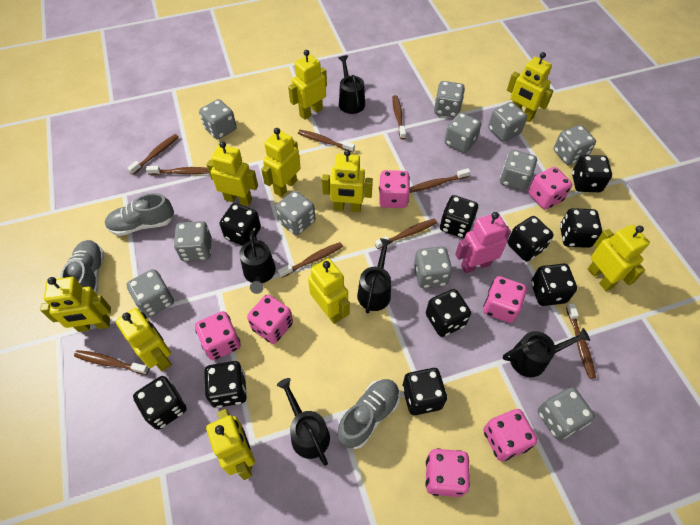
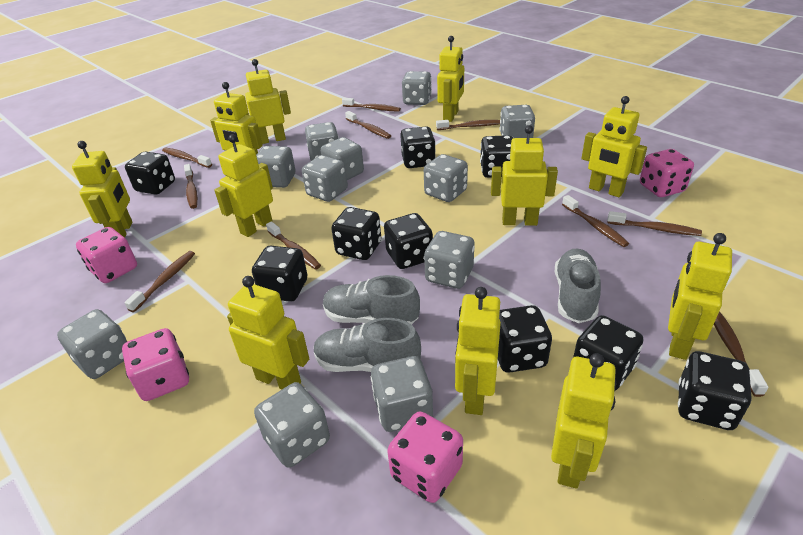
black dice: [133,376,187,430] [204,361,247,408] [220,203,261,246] [402,368,447,415] [426,289,471,337] [440,195,478,238] [507,216,554,261] [531,264,577,306] [560,208,602,248] [572,155,612,192] = 10 -> [125,151,175,195] [252,246,307,302] [331,207,381,260] [384,213,433,269] [400,126,436,168] [480,135,513,178] [498,305,552,373] [573,315,643,391] [678,351,751,430] = 9
black watering can: [239,230,276,294] [277,378,330,466] [338,55,365,114] [357,238,392,313] [503,328,590,377] = 5 -> none = 0
brown toothbrush: [74,350,149,375] [127,134,179,175] [146,166,209,175] [278,242,343,278] [298,130,355,152] [375,219,437,249] [392,95,406,139] [410,168,470,193] [566,303,596,379] = 9 -> [124,251,195,312] [162,148,212,168] [184,164,198,209] [266,221,321,270] [342,98,401,112] [345,111,391,139] [436,120,500,130] [562,195,629,247] [607,211,702,236] [714,311,768,397] = 10
pink dice: [195,311,241,360] [247,294,293,344] [379,170,410,208] [426,448,470,497] [483,276,527,323] [483,409,537,461] [528,167,572,210] = 7 -> [76,227,137,283] [122,328,189,401] [387,411,463,503] [640,149,694,197] = 4
pink robot: [455,212,511,274] = 1 -> none = 0
yellow robot: [40,277,111,332] [115,308,172,372] [206,409,255,480] [207,141,258,206] [261,128,300,197] [288,50,327,120] [308,258,350,324] [322,149,373,212] [507,52,554,122] [588,225,650,291] = 10 -> [72,141,132,238] [210,82,263,155] [214,134,273,237] [227,276,309,389] [245,59,291,144] [437,36,464,122] [455,287,501,415] [491,125,558,226] [551,353,616,489] [581,96,647,197] [668,233,732,360] = 11

